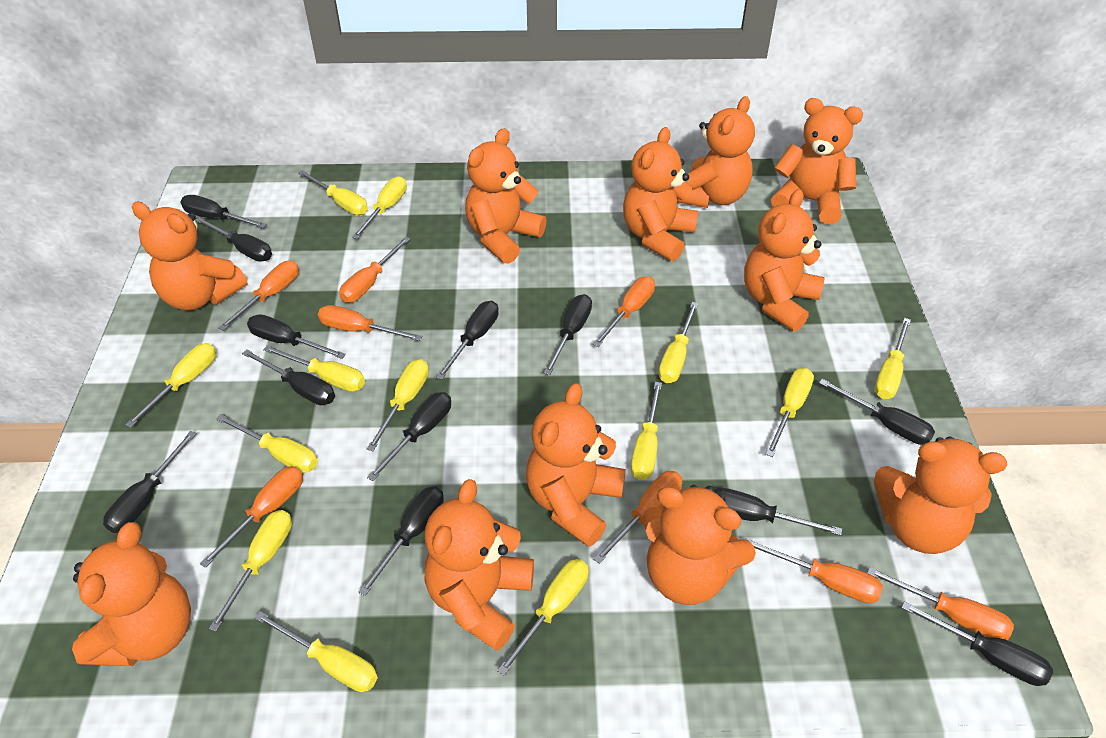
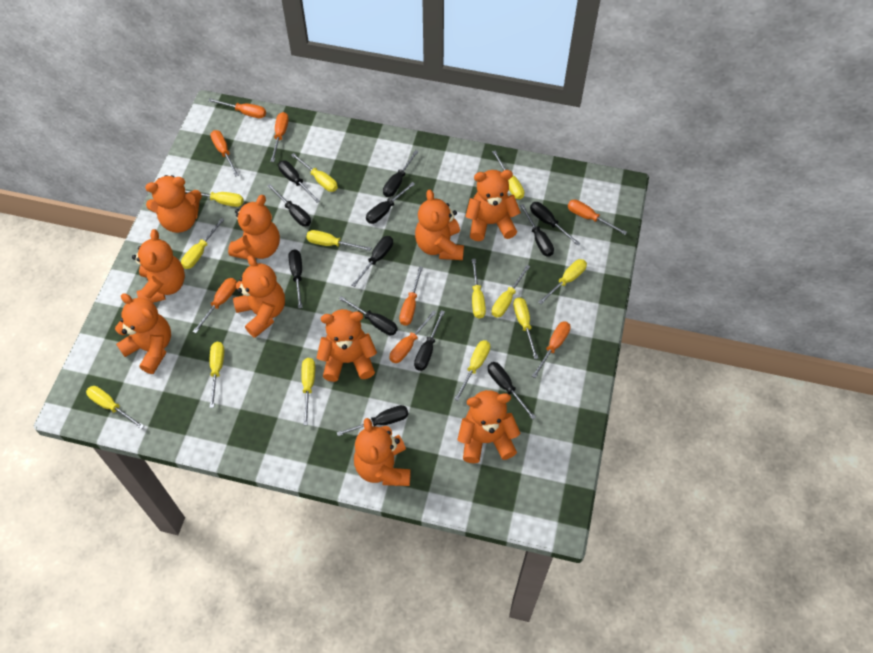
orange teddy bear: [72,522,191,666] [132,202,248,310] [425,479,534,651] [465,128,546,264] [526,383,626,547] [623,127,698,261] [642,485,756,605] [677,96,755,208] [744,189,825,332] [771,98,863,224] [874,436,1007,554] = 11 -> [115,293,171,374] [132,229,185,303] [145,175,202,233] [228,195,280,260] [233,255,285,338] [317,309,377,382] [354,418,411,486] [415,190,464,260] [457,390,521,463] [465,170,521,241] = 10

